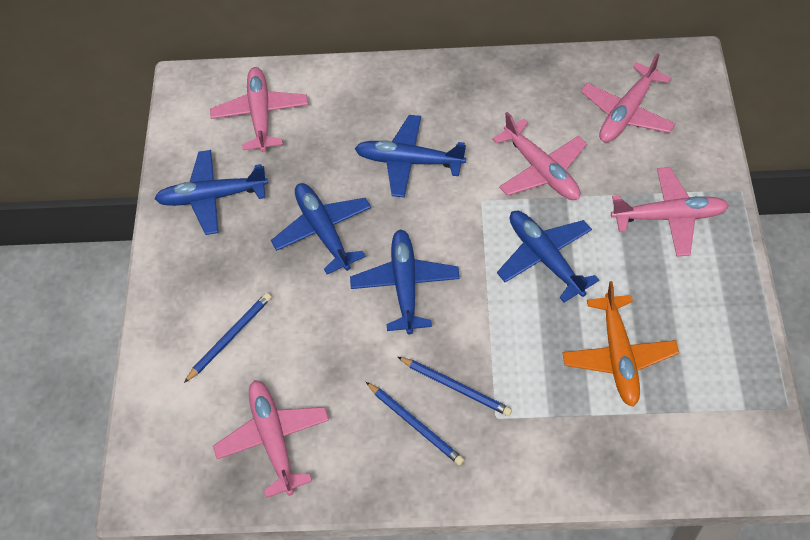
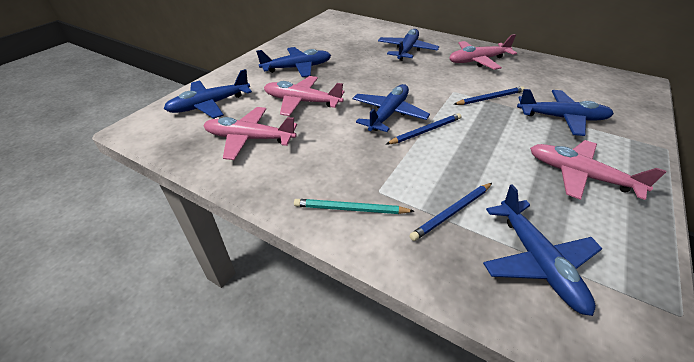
blue plane: [155,150,268,235] [271,183,371,274] [350,230,460,334] [355,115,466,198] [497,211,599,302] = 5 -> [164,69,252,119] [256,47,331,77] [352,84,430,132] [378,29,439,61] [483,184,603,316] [517,89,614,136] = 6
orange plane: [563,281,679,407] = 1 -> none = 0
pink plane: [210,67,308,152] [213,380,329,498] [492,112,587,200] [581,53,676,142] [611,167,729,257] = 5 -> [203,107,297,160] [264,76,345,116] [449,34,517,70] [530,140,666,200] = 4
turquoise pencil: none = 0 -> [294,199,414,214] = 1

